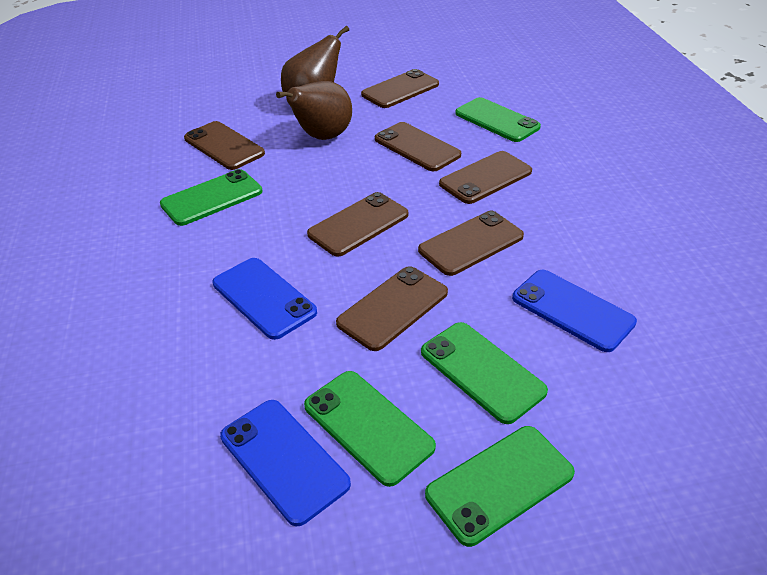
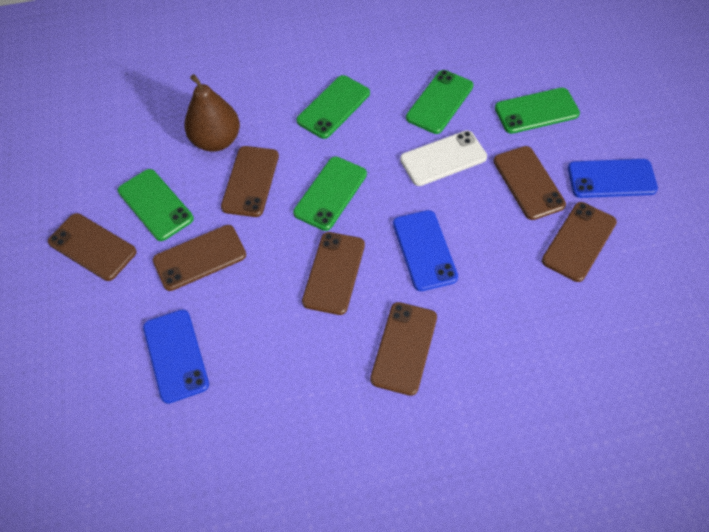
brown pear: [276,81,352,140] [281,26,349,92] = 2 -> [184,74,240,152] = 1
white phone: none = 0 -> [400,130,487,186] = 1

